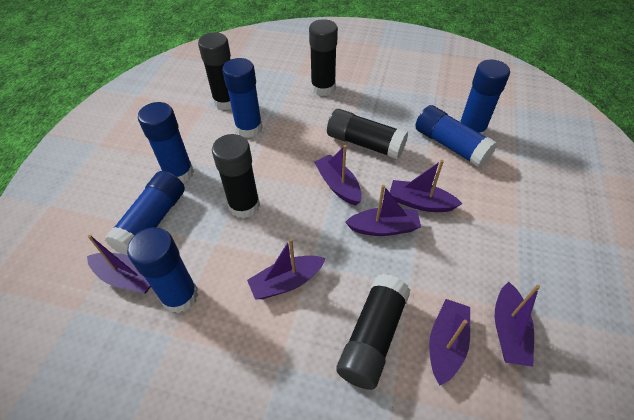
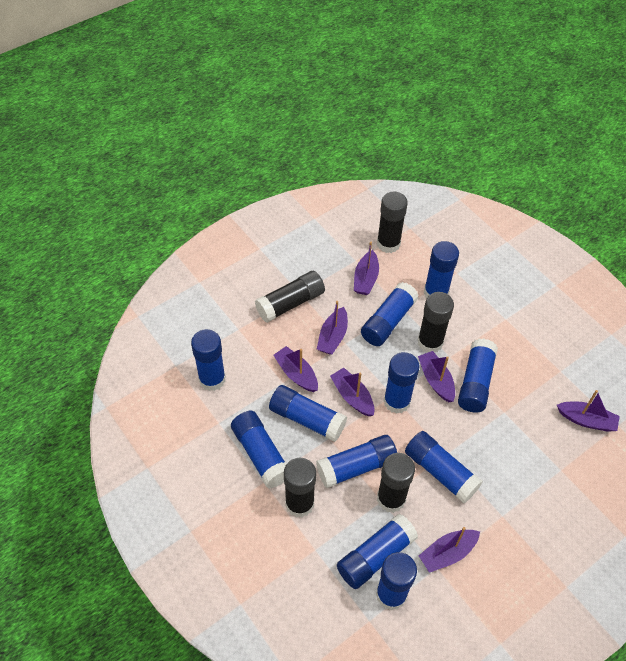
blue glue stick: [105,171,185,255] [127,227,198,313] [138,102,194,183] [222,58,263,138] [415,105,497,168] [460,60,510,135] = 6 -> [191,329,226,391] [231,411,286,488] [269,385,347,442] [316,435,397,488] [337,514,418,589] [361,282,419,346] [376,552,417,611] [383,352,420,414] [405,431,483,503] [424,241,459,298] [458,338,498,412] = 11

